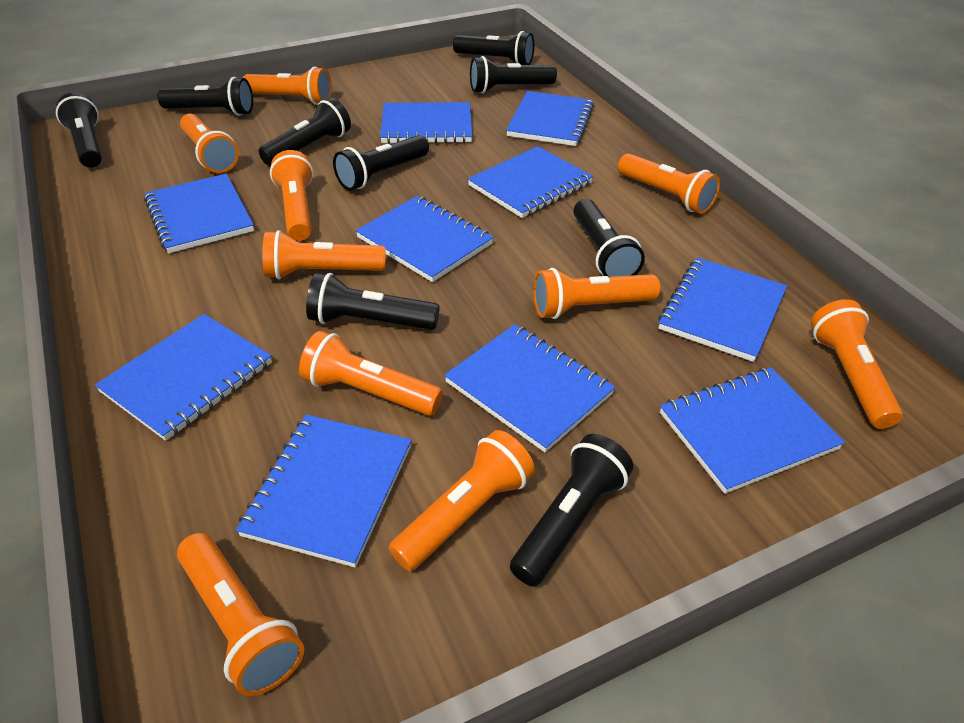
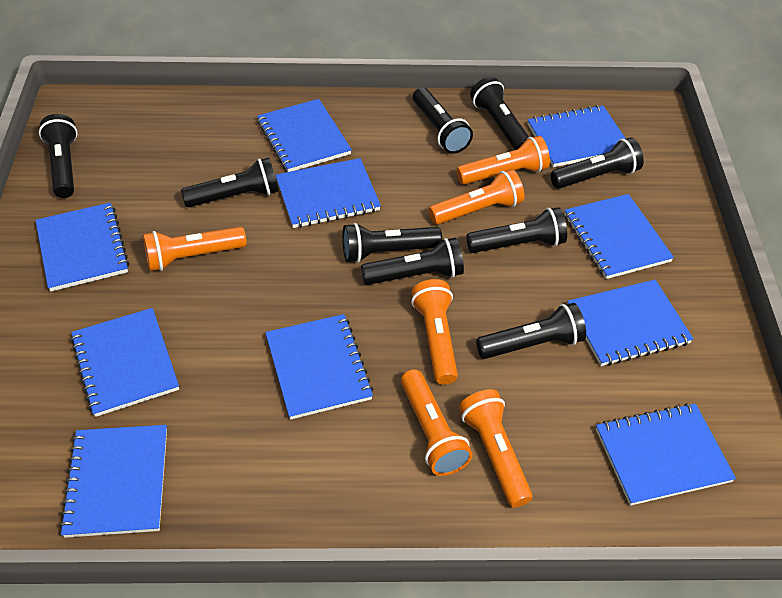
orange flashlight: [177,533,304,696] [180,114,239,173] [243,67,332,105] [262,230,386,279] [270,150,313,241] [299,331,443,416] [389,430,535,571] [533,268,660,319] [618,154,720,214] [811,299,903,429] = 10 -> [143,227,247,271] [401,369,473,476] [411,279,458,384] [429,169,524,225] [457,136,550,185] [459,389,533,507] = 6

